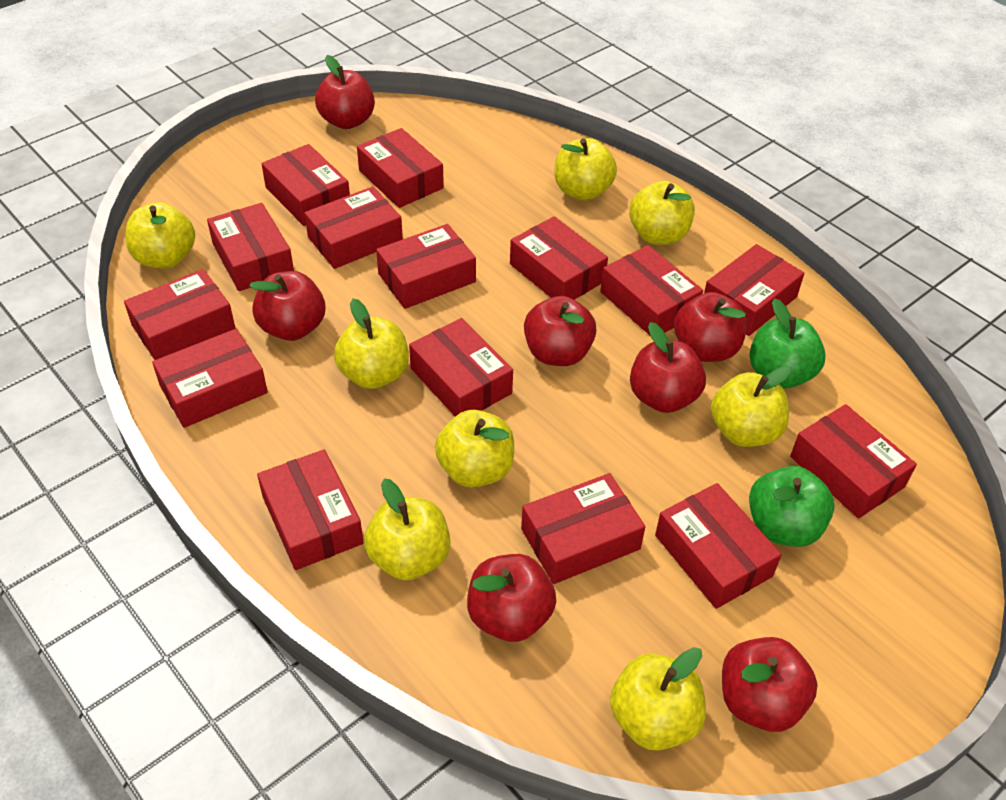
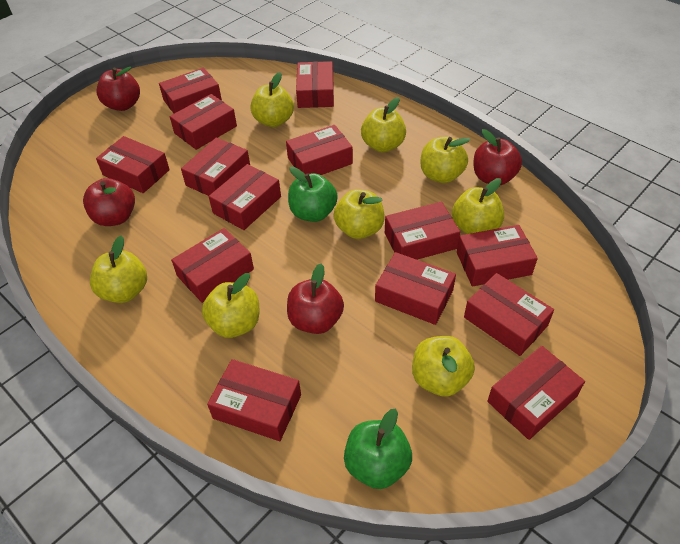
red apple: [249,271,325,341] [315,55,375,129] [467,554,556,642] [524,296,597,366] [630,322,706,413] [674,292,747,362] [722,637,818,732] = 7 -> [83,178,135,226] [96,67,140,111] [287,264,344,334] [473,129,522,185] = 4
red box: [124,269,235,360] [152,329,268,428] [207,203,294,291] [257,449,364,570] [261,144,350,226] [304,186,403,269] [357,128,444,208] [376,224,476,309] [409,318,513,416] [510,216,608,300] [521,473,645,584] [600,245,703,335] [655,483,782,609] [704,244,805,336] [790,404,917,519] = 15 -> [96,136,170,193] [159,68,222,113] [170,94,237,150] [171,228,254,303] [181,137,250,196] [207,359,301,441] [209,164,281,230] [286,125,353,175] [296,61,334,108] [375,252,456,325] [385,202,460,260] [457,225,538,287] [464,273,554,356] [487,346,585,440] = 14

